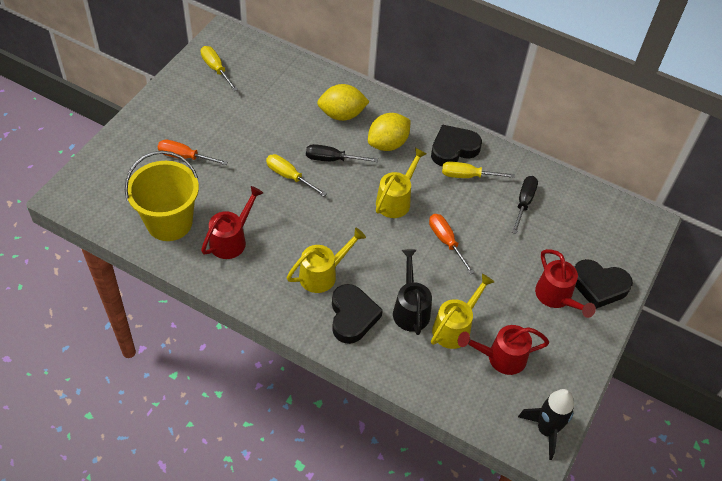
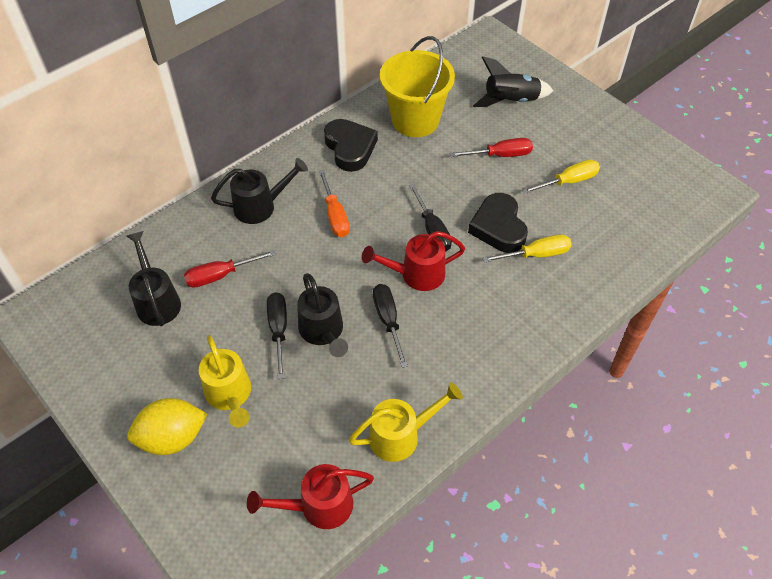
black heart: [332,284,383,344] [431,124,482,166] [575,259,633,309] = 3 -> [324,119,378,172] [468,193,528,253] = 2
black screwdriver: [306,144,378,162] [512,176,538,234] = 2 -> [267,292,287,379] [373,284,408,368] [409,184,452,252] = 3
black watering can: [393,249,432,335] = 1 -> [126,231,181,326] [211,158,308,224] [297,273,348,357] = 3
orange screwdriver: [158,140,228,165] [429,214,475,274] = 2 -> [319,169,350,237] = 1
red screwdriver: none = 0 -> [184,250,276,288] [450,138,533,157] = 2
red watering can: [201,186,263,259] [458,325,549,375] [535,249,596,318] = 3 -> [247,464,374,529] [362,231,465,291] = 2
yellow lemon: [317,84,370,121] [368,113,411,151] = 2 -> [127,398,208,455] = 1
yellow screwdriver: [201,46,238,91] [266,154,327,196] [442,162,515,178] = 3 -> [482,234,572,263] [522,160,600,194] = 2
yellow watering can: [287,228,366,293] [376,148,427,218] [431,274,494,349] = 3 -> [199,335,251,427] [349,382,463,462] = 2

